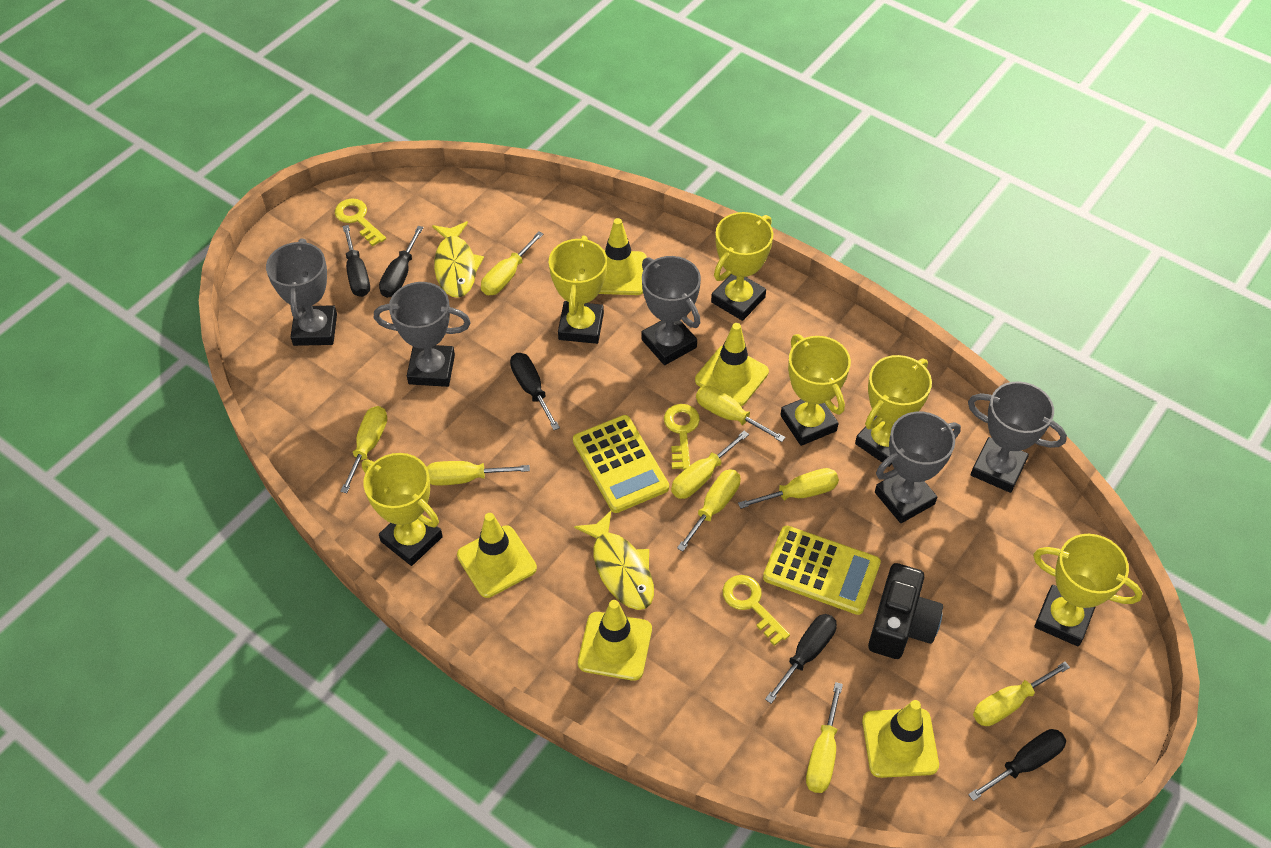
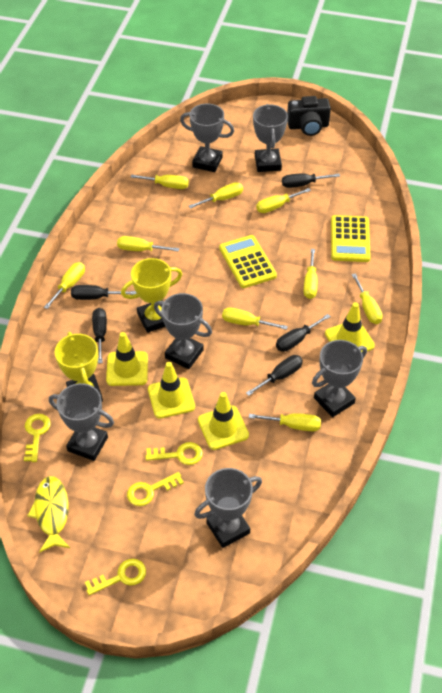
grey trophy: [266,239,337,346] [374,282,471,387] [641,256,701,365] [875,412,961,523] [968,381,1067,493] = 5 -> [49,383,114,461] [154,293,212,369] [180,104,234,172] [195,468,262,548] [253,104,288,172] [312,340,367,417] = 6
yellow fish: [432,221,484,298] [574,511,654,610] = 2 -> [27,476,70,553] = 1
yellow key: [335,198,386,246] [664,404,700,470] [723,575,790,646] = 3 -> [24,414,51,462] [85,559,146,595] [127,472,184,506] [145,442,203,465] = 4
yellow traffic cone: [457,513,537,598] [578,600,652,681] [599,218,647,295] [695,323,769,406] [862,700,939,778] = 5 -> [106,332,148,386] [148,362,195,418] [198,392,249,450] [325,302,375,352] = 4
yellow trophy: [362,453,443,566] [549,236,607,344] [711,212,773,321] [780,334,851,446] [855,355,932,467] [1033,534,1143,647] = 6 -> [55,332,103,402] [121,258,182,333] = 2

